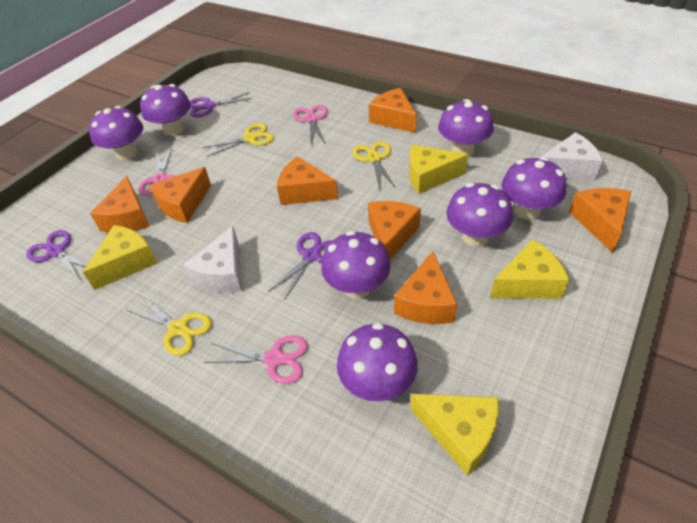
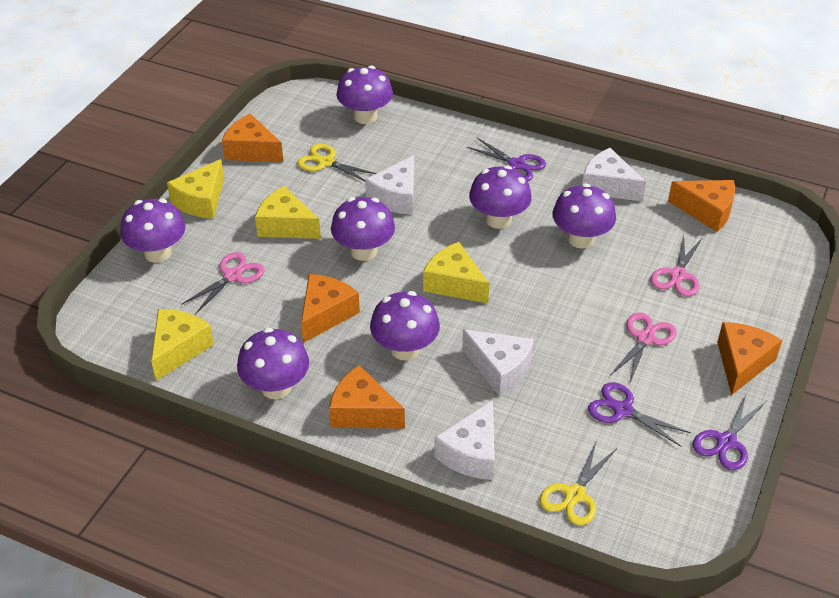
orange cheese: [90,176,150,233] [149,167,211,223] [277,156,338,205] [368,201,421,260] [369,88,417,133] [394,251,457,324] [569,188,631,253] = 7 -> [222,113,283,162] [301,274,360,343] [329,365,405,429] [668,180,735,232] [717,322,782,395] = 5
white cheese: [183,226,242,293] [541,132,603,180] = 2 -> [365,155,414,215] [434,400,495,480] [462,329,534,396] [583,148,646,202] = 4
yellow scissors: [125,295,212,356] [202,123,274,157] [352,142,396,190] = 3 -> [297,143,377,181] [540,440,617,526] = 2

